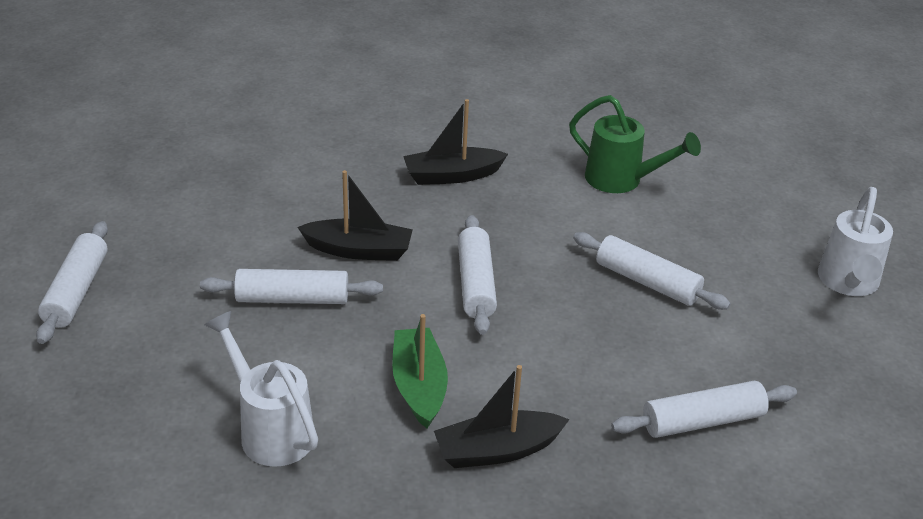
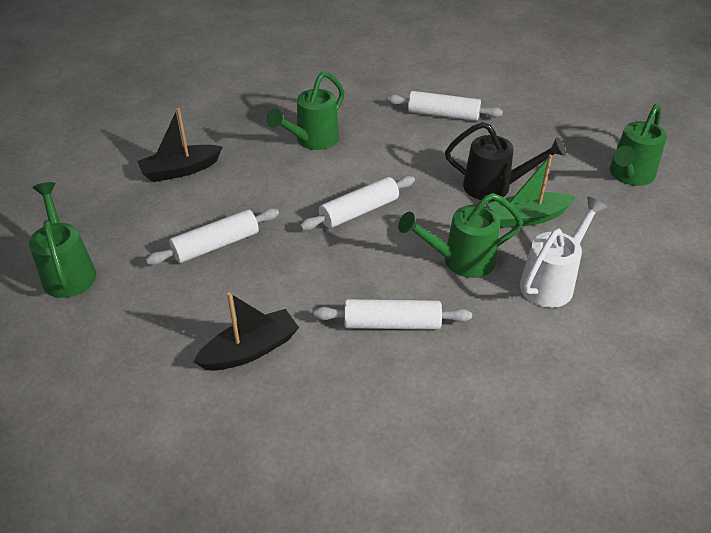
black boat: [297,170,413,261] [403,99,508,185] [434,365,570,468] = 3 -> [137,108,222,182] [193,292,299,371] = 2
black watering can: none = 0 -> [445,122,566,201] = 1
green watering can: [569,95,701,193] = 1 -> [29,182,96,298] [267,71,344,150] [398,193,523,278] [610,104,667,186] = 4
white rolling pin: [36,221,108,344] [200,269,383,304] [458,215,497,335] [573,232,731,310] [611,381,797,438] = 5 -> [146,208,279,265] [300,176,415,230] [314,299,472,330] [387,91,503,121] = 4
white watering can: [204,311,318,467] [818,187,893,296] = 2 -> [520,197,607,308] = 1

